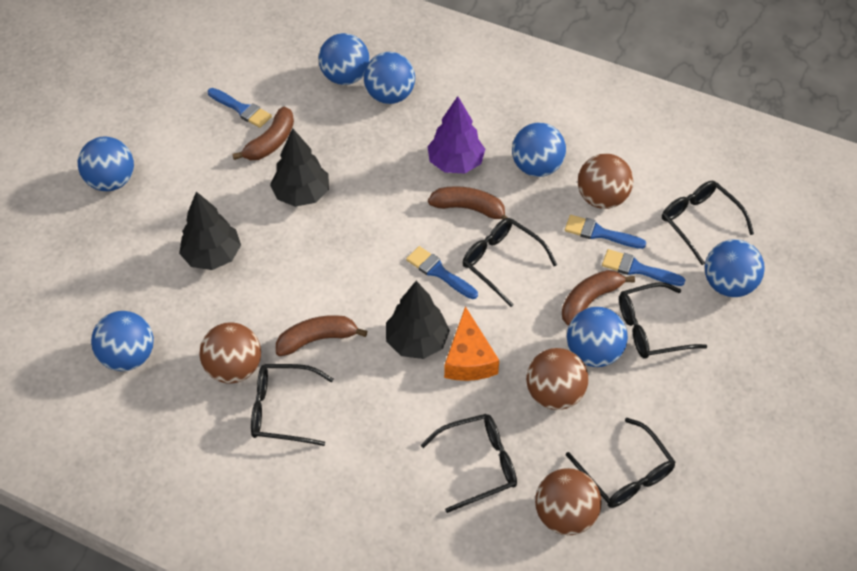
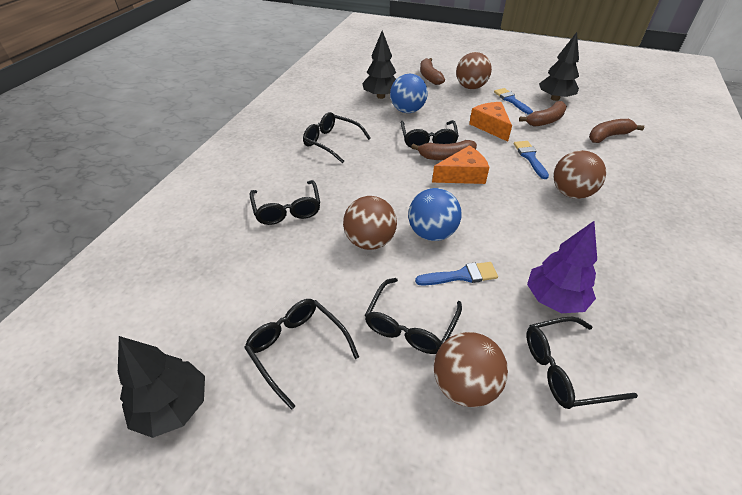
blue ball: [78,137,134,191] [91,311,154,371] [319,33,370,85] [364,52,415,104] [512,123,566,177] [567,307,628,367] [705,239,765,297] = 7 -> [390,74,428,113] [408,188,462,241] = 2
blue brush: [208,88,272,128] [406,246,478,299] [565,215,646,249] [602,249,685,286] = 4 -> [415,262,498,285] [494,88,533,115] [514,141,549,179] = 3
orange cheese: [444,306,499,381] = 1 -> [432,145,489,184] [469,102,512,142] = 2

